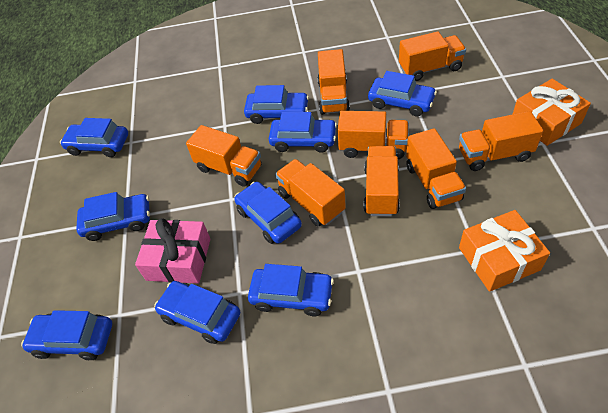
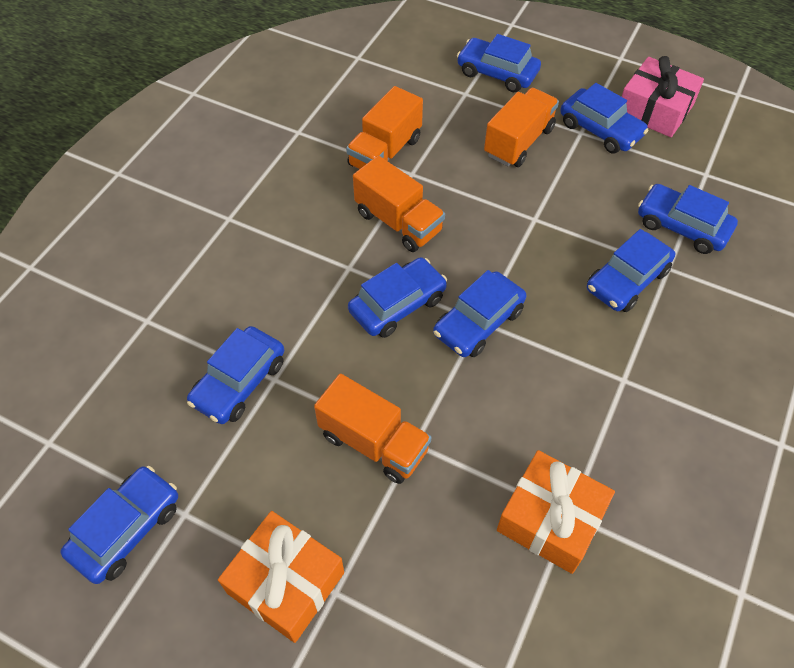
blue car: [21,310,112,360] [60,118,128,157] [76,192,150,241] [154,281,240,344] [234,182,302,244] [244,85,309,124] [248,264,334,316] [269,112,337,153] [368,71,437,117] = 9 -> [60,466,178,584] [187,326,284,424] [348,257,447,338] [433,270,526,357] [457,34,541,92] [560,83,649,153] [587,229,675,312] [638,184,738,254] = 8
orange truck: [186,125,262,187] [275,159,346,226] [317,49,350,115] [337,111,409,159] [363,146,400,217] [399,31,466,81] [406,128,466,209] [459,111,543,171] = 8 -> [314,374,431,484] [346,86,423,169] [353,156,445,252] [484,88,559,167] = 4

